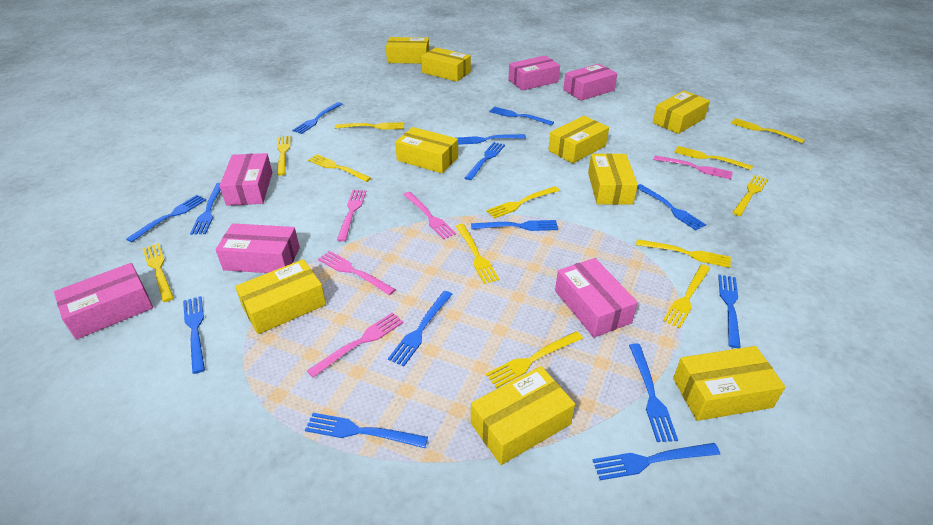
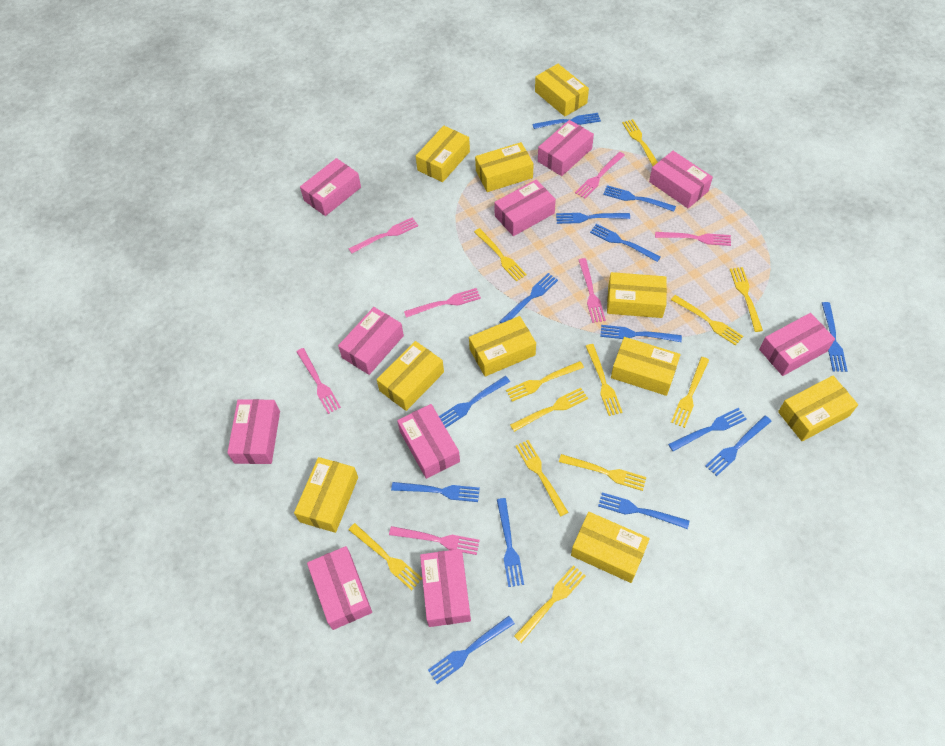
pink box: [54,263,153,340] [216,223,300,273] [219,153,272,206] [508,56,560,91] [555,258,638,338] [563,64,618,101] = 6 -> [227,399,280,464] [300,158,361,216] [307,546,372,630] [338,307,404,375] [397,404,460,479] [420,549,471,627] [494,180,556,236] [538,120,594,176] [649,151,713,208] [759,313,835,376] = 10
pink fork: [307,312,404,378] [318,251,396,295] [337,190,366,242] [403,192,456,240] [653,156,733,179] = 5 -> [296,348,341,414] [348,217,418,254] [389,526,480,555] [404,288,481,318] [575,152,625,199] [579,258,606,323] [655,232,731,246] = 7
yellow box: [235,259,326,334] [386,37,429,64] [395,127,458,173] [421,47,471,82] [471,366,575,465] [548,116,609,163] [588,153,638,205] [653,91,710,134] [673,346,785,421] = 9 -> [294,457,358,533] [376,341,444,411] [416,126,470,182] [469,316,536,377] [475,142,534,192] [535,64,589,117] [571,512,650,583] [607,272,667,318] [611,337,681,396] [778,376,858,441] = 10

